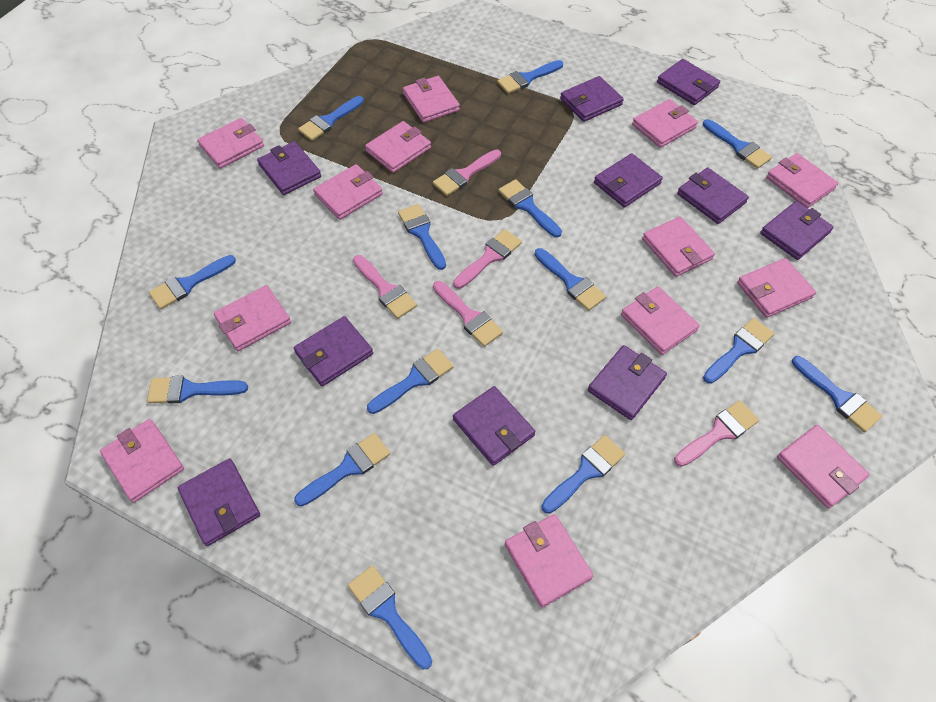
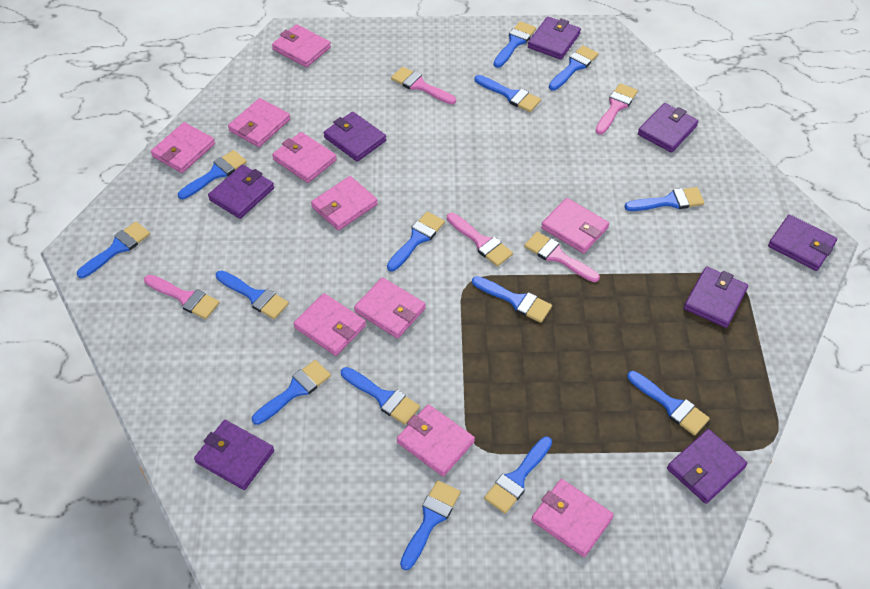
pink wallet: [100,419,184,503] [197,118,264,169] [214,285,291,351] [313,164,383,220] [365,121,431,173] [403,76,460,123] [505,514,594,608] [621,287,700,355] [632,99,698,148] [642,216,715,277] [737,258,816,318] [766,153,838,208] [777,425,870,509] = 13 -> [151,122,215,173] [228,98,290,147] [272,24,331,67] [272,132,337,183] [293,293,366,356] [311,176,378,231] [354,277,426,339] [397,404,475,477] [531,479,614,557] [541,198,609,254] = 10
purple wallet: [177,458,260,546] [257,141,321,195] [294,316,373,386] [453,386,535,466] [560,76,624,122] [588,345,667,420] [594,153,663,207] [657,59,720,105] [677,168,749,224] [760,201,834,260] = 10 -> [194,420,274,490] [208,165,274,219] [324,112,386,162] [528,17,581,60] [638,103,698,153] [667,429,748,504] [684,267,748,328] [768,215,837,271] = 8

